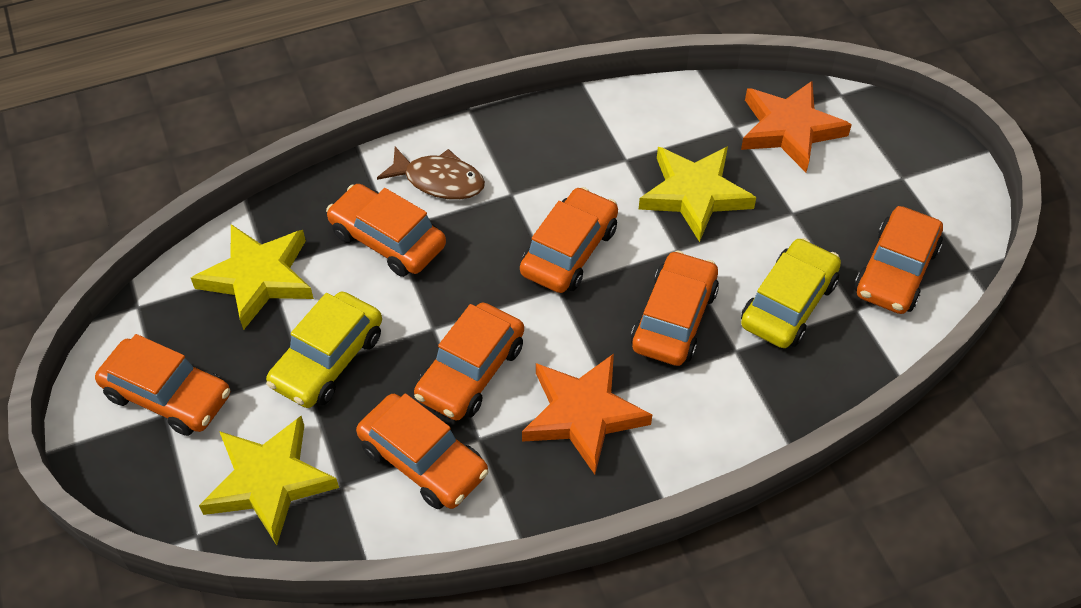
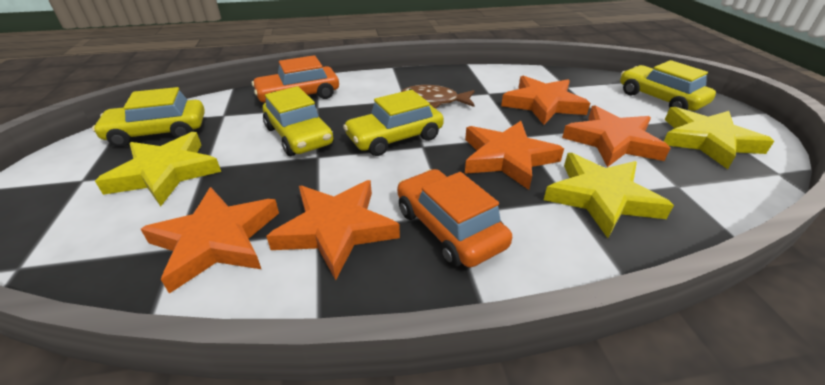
orange car: [95,334,230,436] [326,184,446,277] [356,394,489,509] [414,303,524,421] [520,187,618,293] [631,250,719,366] [854,206,943,314] = 7 -> [252,55,339,102] [397,169,512,267] = 2
orange star: [522,354,652,475] [741,81,852,172] = 2 -> [141,187,279,294] [266,180,400,280] [465,121,564,190] [501,76,590,125] [562,105,670,167] = 5
yellow car: [266,292,382,408] [741,238,841,348] = 2 -> [92,87,205,147] [263,86,334,156] [343,90,444,156] [620,60,716,111] = 4

